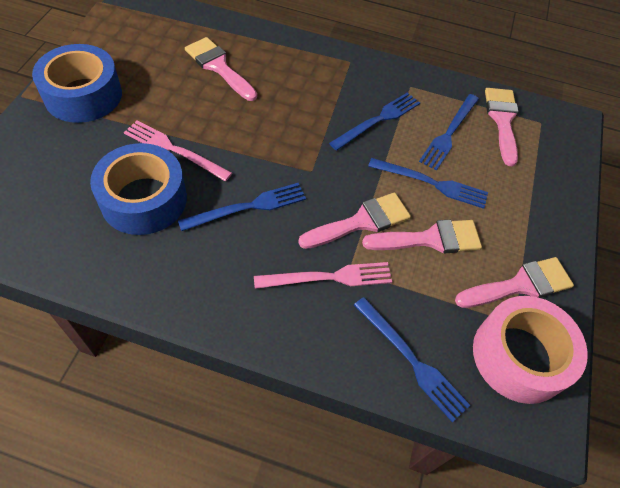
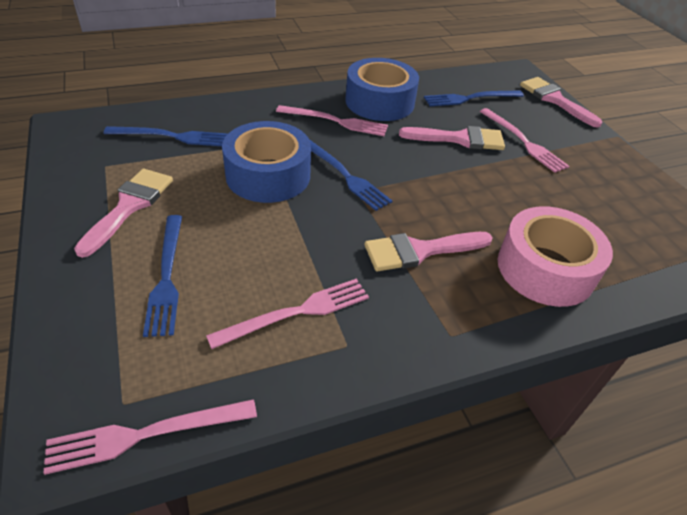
blue fork: [178,183,306,231] [329,92,420,151] [354,297,470,422] [368,158,488,209] [419,94,479,170] = 5 -> [104,126,228,146] [143,215,182,337] [309,139,392,211] [424,90,524,106] = 4
pink brush: [185,37,257,101] [298,193,411,249] [362,220,482,253] [455,257,574,308] [485,88,519,167] = 5 -> [74,169,173,258] [365,232,493,271] [399,126,505,150] [520,77,602,127] = 4
pink fork: [124,120,232,181] [254,262,392,289] = 2 -> [43,399,257,475] [206,279,369,349] [276,105,388,136] [480,108,569,173] = 4

